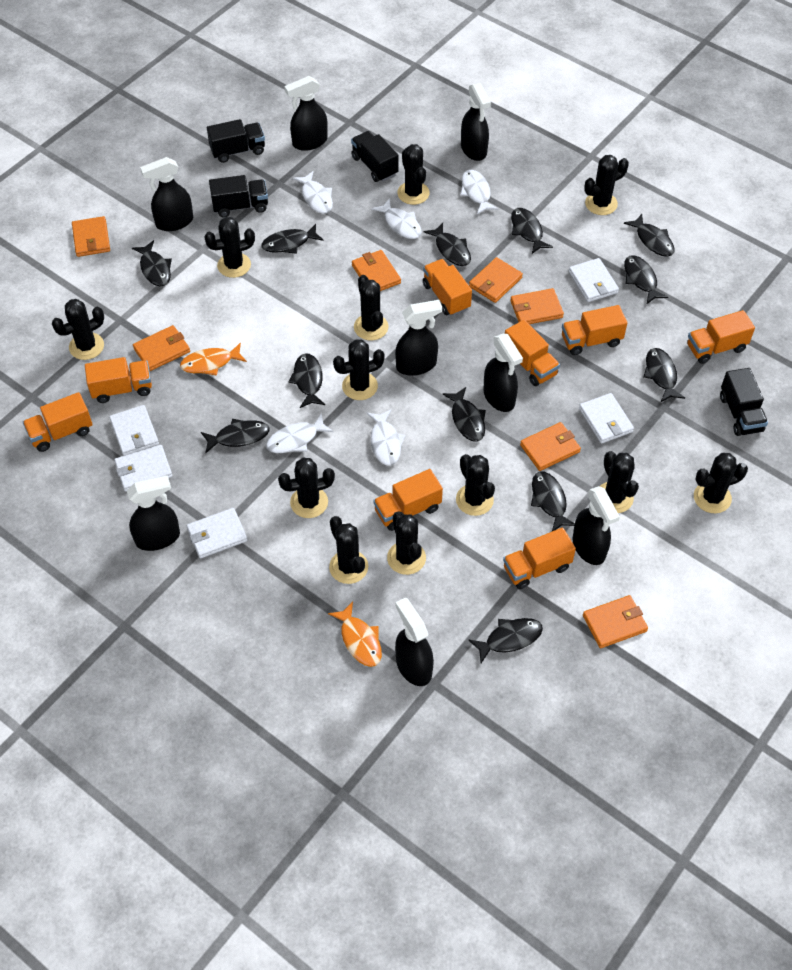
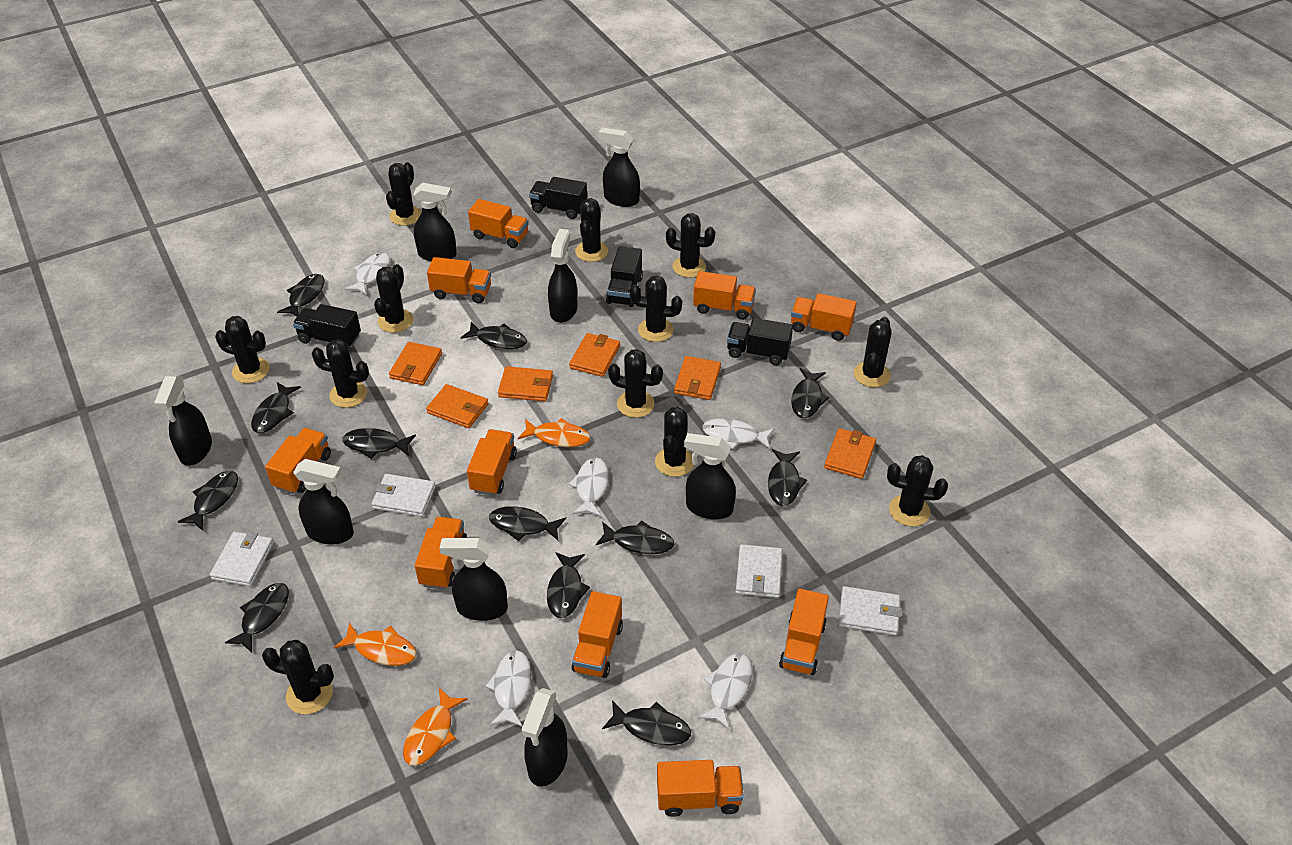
orange fish: [180,342,247,376] [328,601,382,667] = 2 -> [334,622,417,666] [403,688,468,766] [518,418,590,447] = 3
orange truck: [23,392,93,452] [85,357,152,403] [373,469,443,531] [423,259,472,316] [503,527,576,589] [505,320,560,386] [562,305,627,355] [687,310,755,364] = 8 -> [265,428,331,494] [415,517,467,589] [427,257,491,303] [467,429,517,496] [468,199,529,248] [571,591,623,678] [657,760,744,817] [693,271,756,320] [779,588,829,675] [791,293,857,341] = 10
orange wallet: [72,216,110,257] [133,325,190,371] [352,250,401,291] [469,257,523,303] [510,288,564,324] [520,422,581,471] [583,595,648,648] = 7 -> [389,342,442,385] [426,384,489,428] [498,366,553,401] [569,333,620,377] [674,356,721,400] [824,428,876,479] = 6
white wallet: [109,405,159,456] [114,445,172,491] [187,508,247,559] [569,258,619,302] [579,393,634,444] = 5 -> [210,531,274,587] [371,474,436,517] [736,544,782,598] [838,586,901,636] = 4

